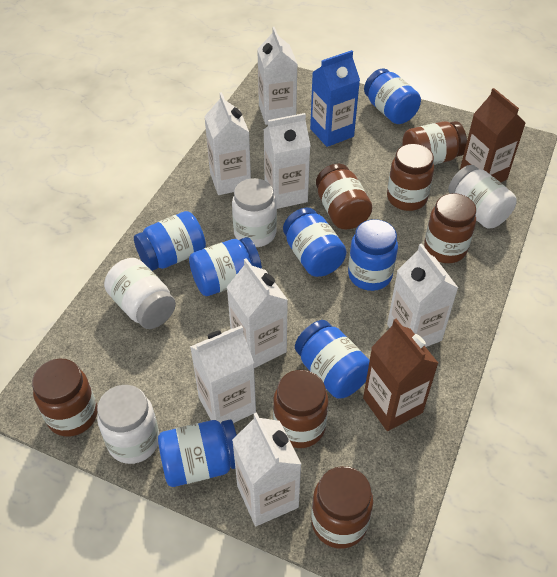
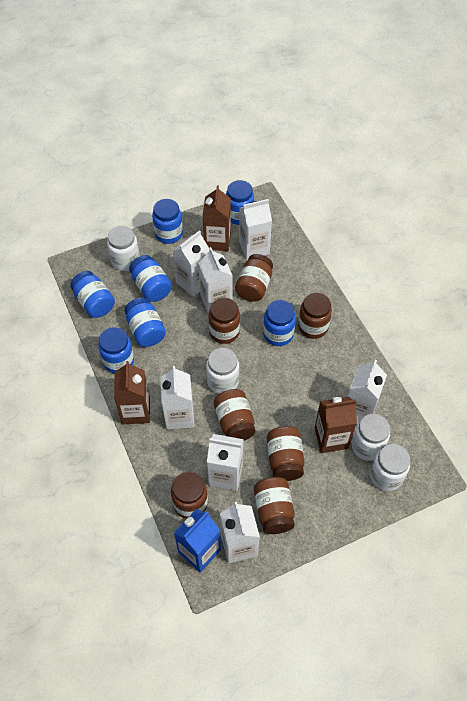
brown carton: [363,319,438,431] [460,88,526,182] = 2 -> [114,361,150,424] [203,185,231,251] [315,397,357,453] = 3

